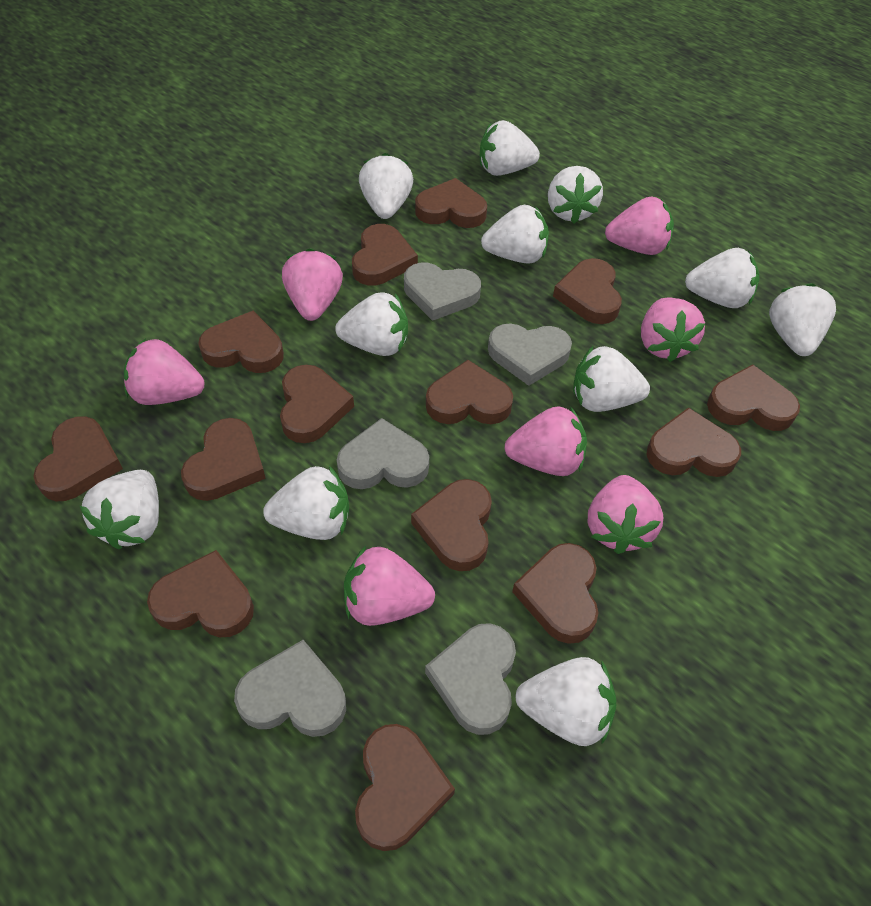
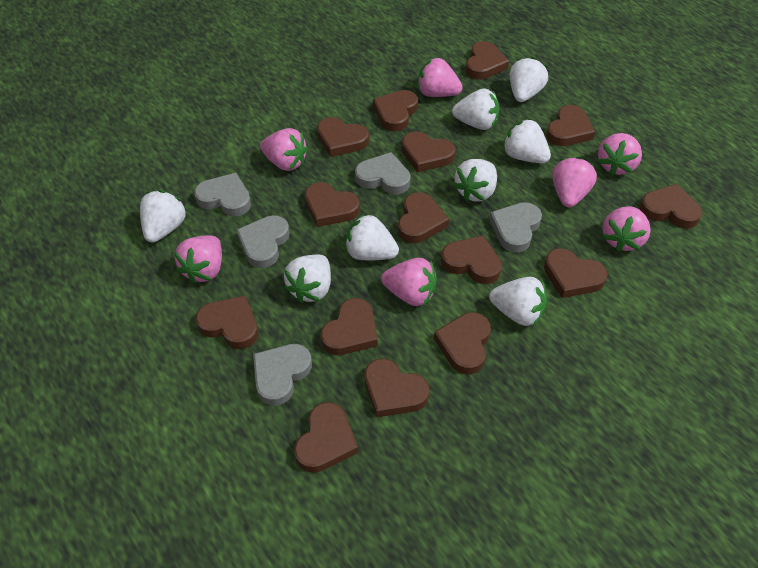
brown heart: [33,416,123,501] [147,550,254,638] [181,418,266,501] [198,311,284,373] [280,365,354,443] [352,224,418,286] [355,724,455,851] [411,479,492,571] [415,178,487,228] [426,360,513,424] [512,543,599,644] [553,258,622,324] [646,407,741,477] [707,364,800,431] = 14 -> [196,295,258,349] [294,402,358,473] [305,182,360,227] [317,117,369,157] [321,298,378,355] [364,358,429,417] [373,90,418,132] [398,192,449,243] [402,132,456,173] [434,312,491,375] [441,235,502,284] [466,41,509,80] [544,248,608,298] [546,105,595,146] [640,184,703,229] = 15
white strawberry: [80,470,159,549] [263,466,349,540] [335,292,408,356] [359,153,413,219] [480,120,540,176] [481,205,549,264] [515,657,617,746] [548,166,603,224] [573,346,650,412] [685,248,760,308] [769,283,836,356] = 11 -> [140,190,186,243] [284,255,331,303] [345,214,399,260] [452,88,500,130] [453,159,497,201] [489,277,547,326] [503,119,551,163] [510,57,548,102] = 8

